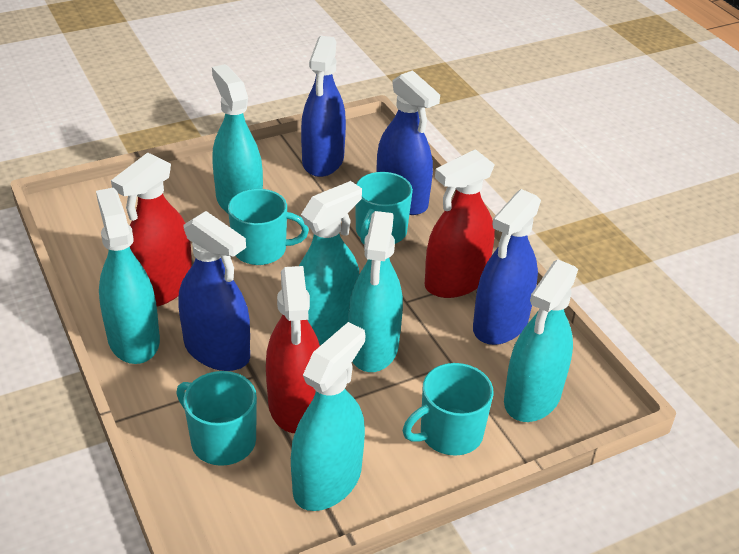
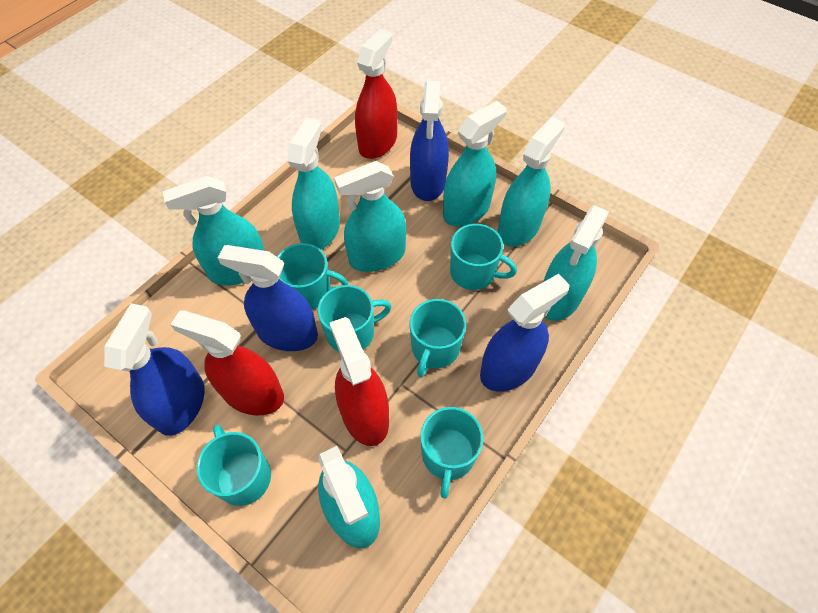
turquoise mug: [176,371,257,466] [228,189,309,265] [355,172,413,244] [403,363,494,456] = 4 -> [197,425,271,506] [277,243,348,310] [318,285,392,352] [410,299,466,377] [421,407,483,499] [450,224,517,290] = 6
turquoise spray bottle: [96,188,160,364] [212,64,263,213] [291,322,365,511] [299,181,362,345] [348,211,403,372] [504,259,578,422] = 6 -> [162,176,265,285] [287,117,340,249] [318,446,380,548] [334,161,406,272] [443,101,507,227] [498,117,565,247] [543,206,609,321] = 7

